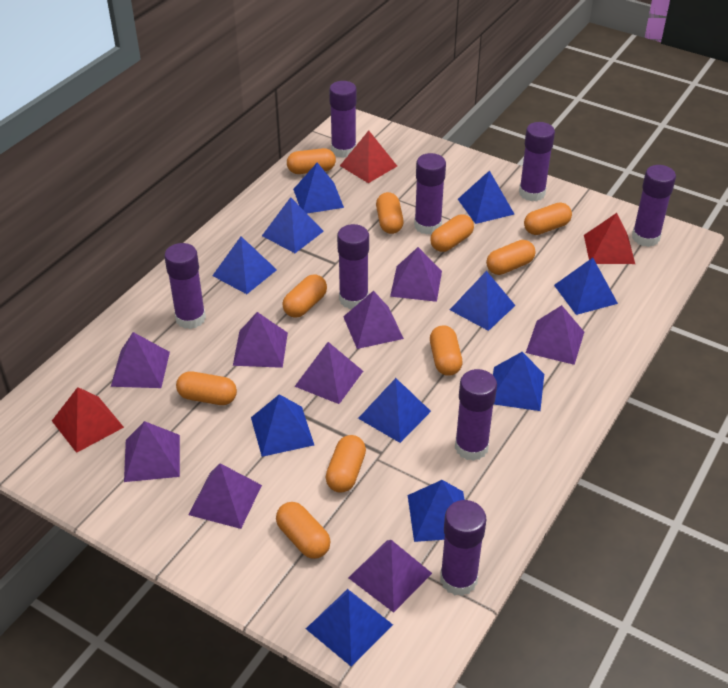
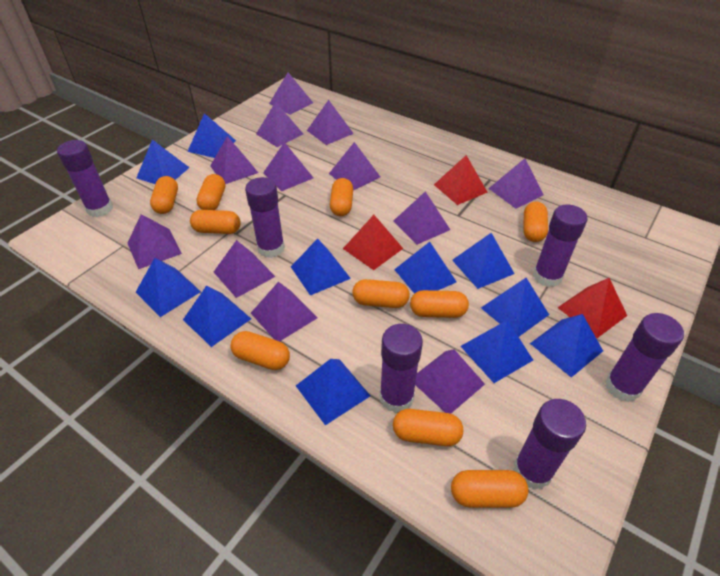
purple glue stick: [164,243,206,329] [329,81,357,158] [337,224,369,309] [414,153,446,235] [440,500,486,596] [455,369,497,461] [519,122,555,201] [632,165,676,247] = 8 -> [57,140,113,217] [245,177,285,258] [380,324,423,413] [513,399,586,490] [533,204,587,287] [605,313,684,402] = 6
purple pyramid: [111,332,170,388] [124,421,180,482] [188,463,262,529] [233,312,288,368] [294,342,363,404] [343,291,404,349] [348,540,432,613] [390,247,442,302] [526,305,584,365] = 9 -> [128,214,182,269] [210,136,258,184] [214,240,276,298] [251,282,317,341] [256,102,303,147] [263,142,313,191] [269,72,313,115] [307,100,354,145] [329,142,380,190] [393,191,450,244] [415,349,485,414] [489,158,544,209] = 12

